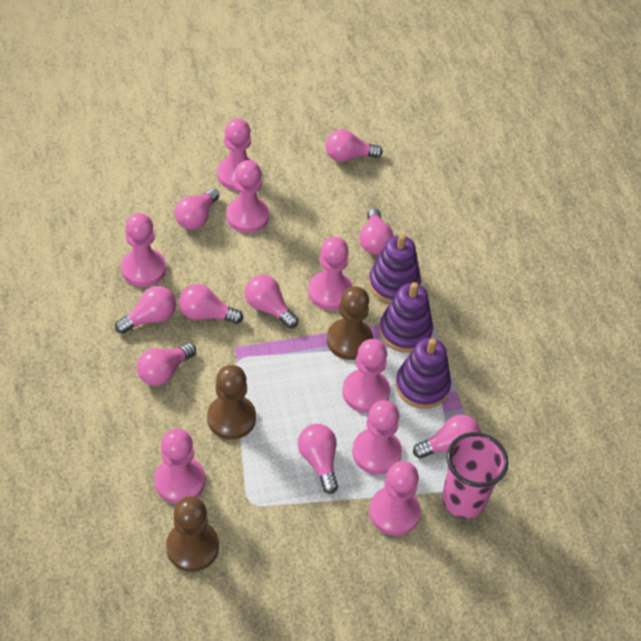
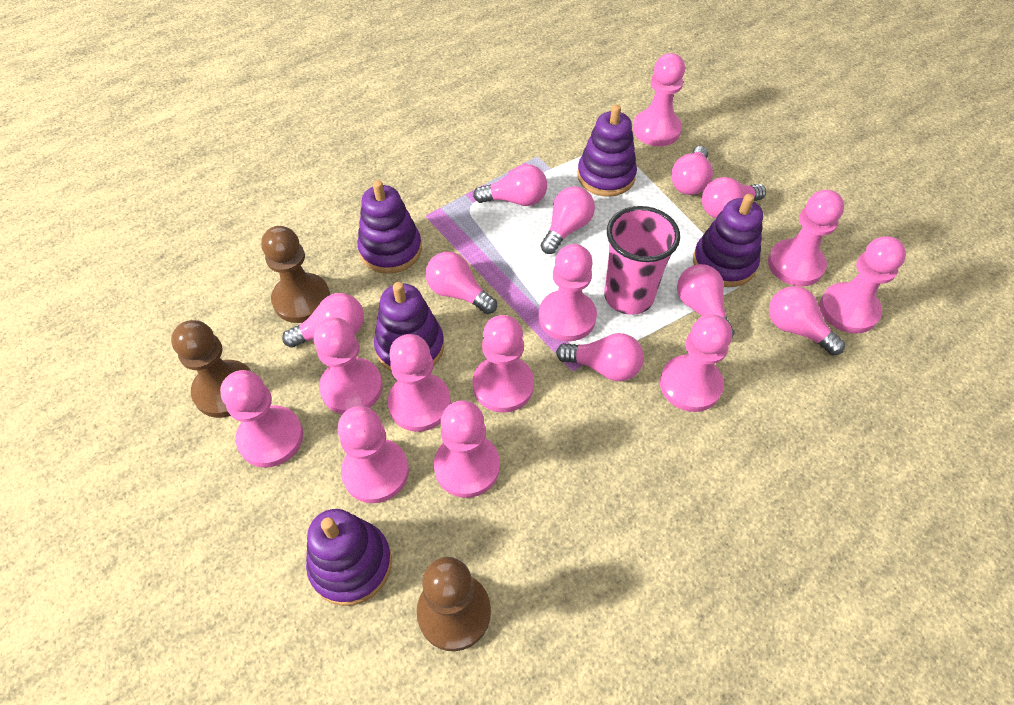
pink pawn: [121,213,166,287] [154,429,205,504] [217,118,253,190] [226,160,269,233] [308,237,353,310] [342,339,390,413] [352,400,402,475] [369,461,421,536] = 8 -> [220,370,303,468] [314,317,383,414] [338,406,409,503] [388,334,451,432] [434,400,500,498] [472,315,534,413] [539,244,597,341] [633,53,685,146] [660,314,732,412] [768,190,844,286] [820,236,906,334] = 11
purple stacking toy: [369,234,421,303] [379,282,433,353] [396,338,451,409] = 3 -> [306,509,392,606] [357,180,422,274] [374,282,444,372] [577,105,637,197] [693,194,763,287] = 5

